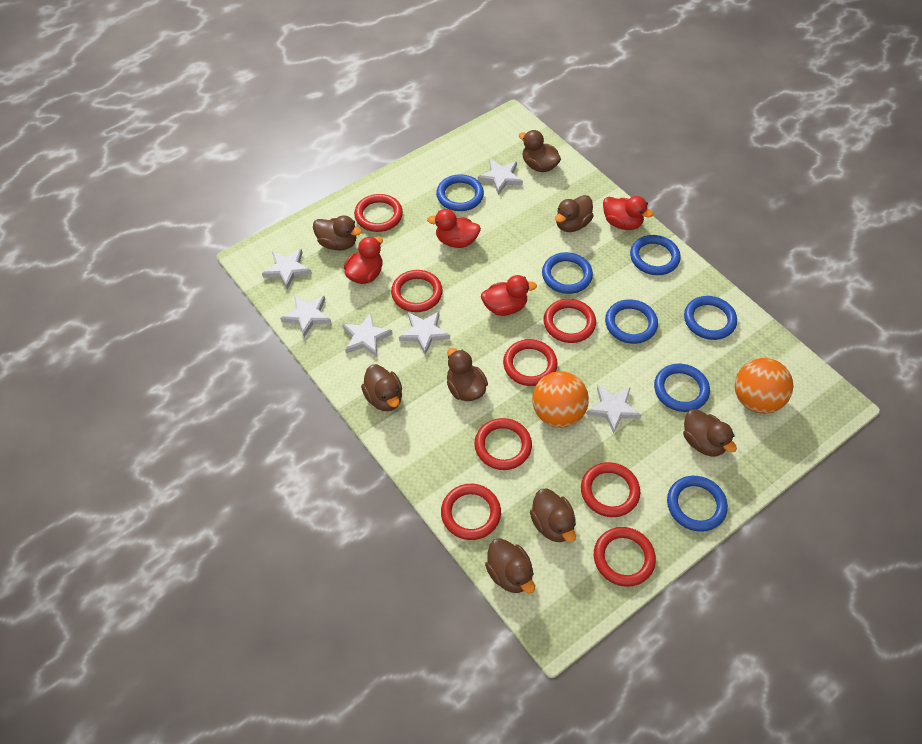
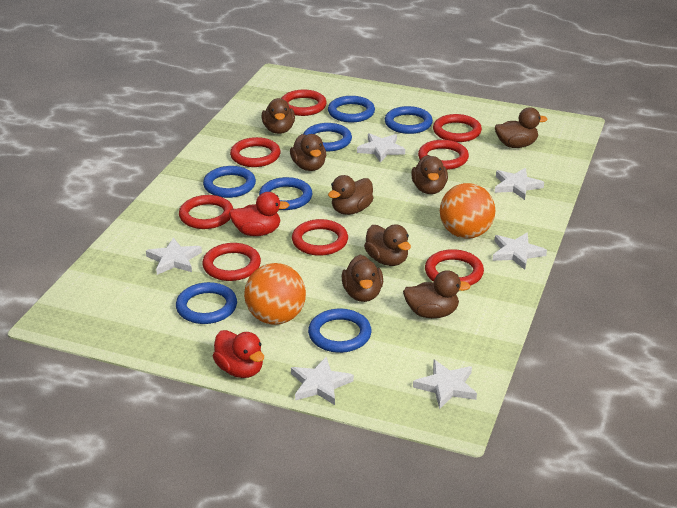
red duck: [344,236,383,284] [427,209,481,248] [481,275,537,316] [603,196,653,230] = 4 -> [213,330,264,378] [229,192,289,236] = 2

